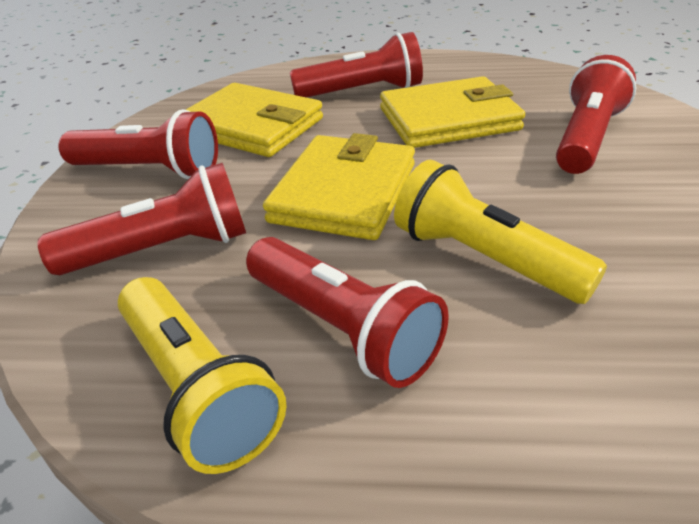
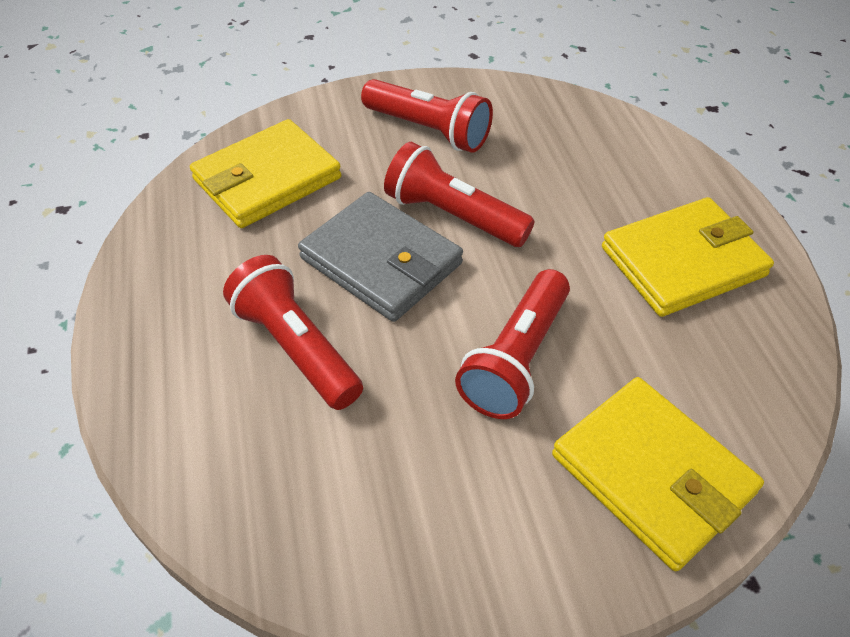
grey wallet: none = 0 -> [298,192,463,322] = 1
red flashlight: [37,163,246,275] [58,109,218,179] [246,237,449,388] [290,32,423,98] [556,55,636,174] = 5 -> [223,255,363,410] [361,79,493,153] [384,142,534,247] [455,269,570,419] = 4
yellow flashlight: [118,277,287,474] [394,159,607,304] = 2 -> none = 0

